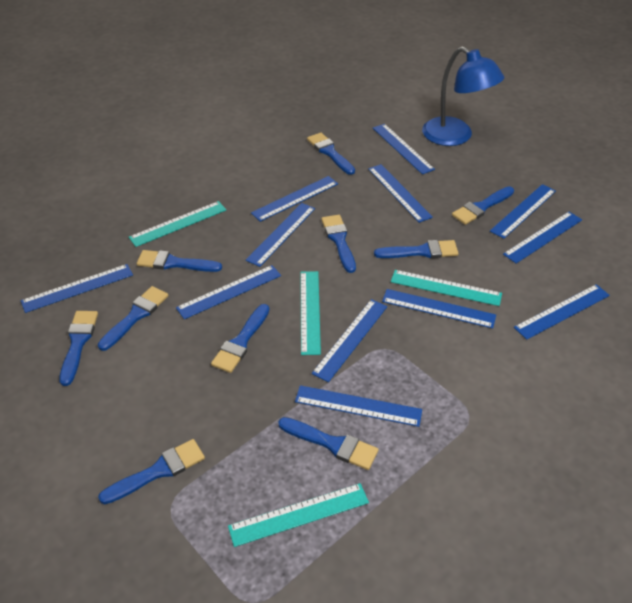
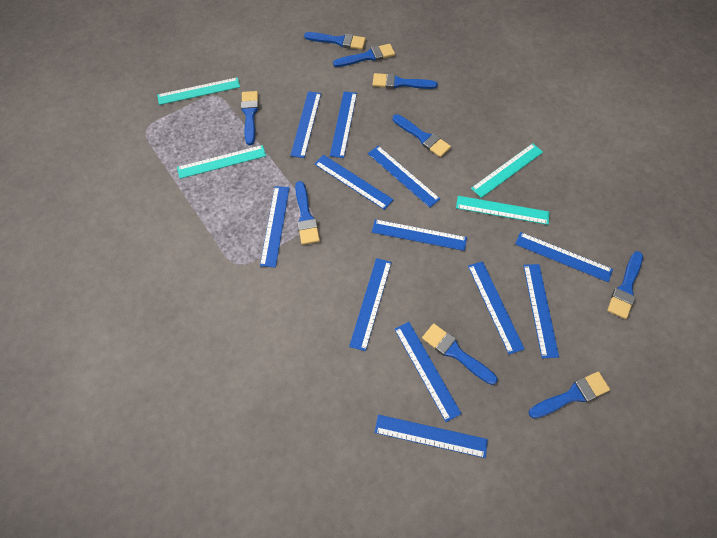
blue brush: [59,311,98,386] [98,286,168,351] [98,439,205,504] [137,250,222,272] [211,304,270,373] [278,417,379,470] [307,132,355,175] [321,215,356,273] [374,240,459,258] [452,186,514,225] = 10 -> [241,91,259,145] [295,181,320,245] [304,32,366,50] [333,44,395,67] [373,73,438,89] [393,114,451,157] [422,324,498,385] [528,372,610,419] [607,251,643,319] = 9
blue lamp: [422,47,504,146] = 1 -> none = 0

